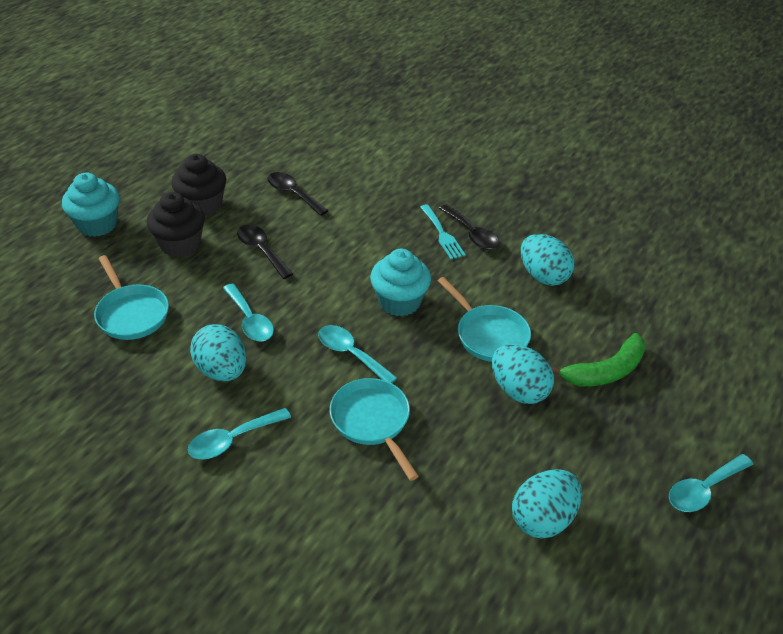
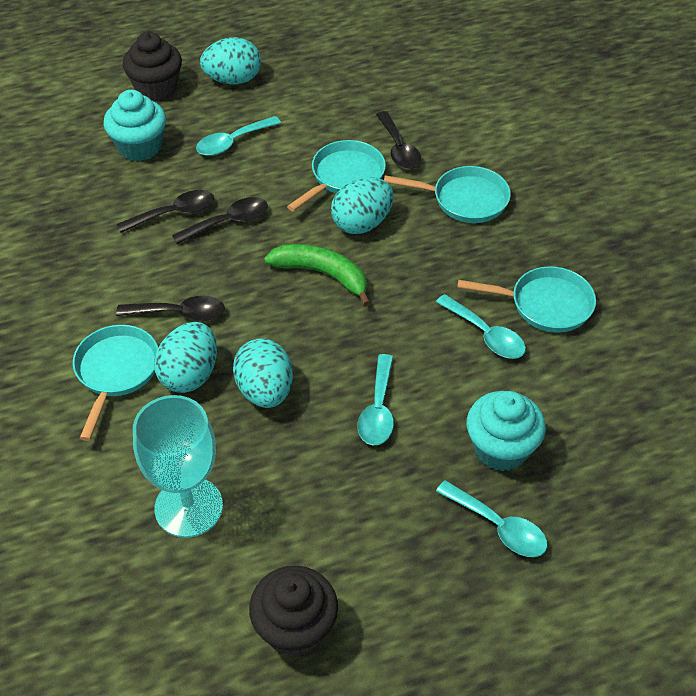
black spoon: [237,225,293,279] [267,172,328,216] [439,204,499,250] = 3 -> [116,296,225,322] [117,190,214,233] [172,197,268,244] [376,111,421,170] = 4
turquoise fork: [420,204,466,259] = 1 -> none = 0
turquoise goblet: none = 0 -> [133,395,223,538] = 1
turquoise pan: [94,255,169,340] [330,378,419,481] [438,277,531,362] = 3 -> [73,325,158,441] [287,140,386,212] [384,166,511,223] [457,266,596,333] = 4

